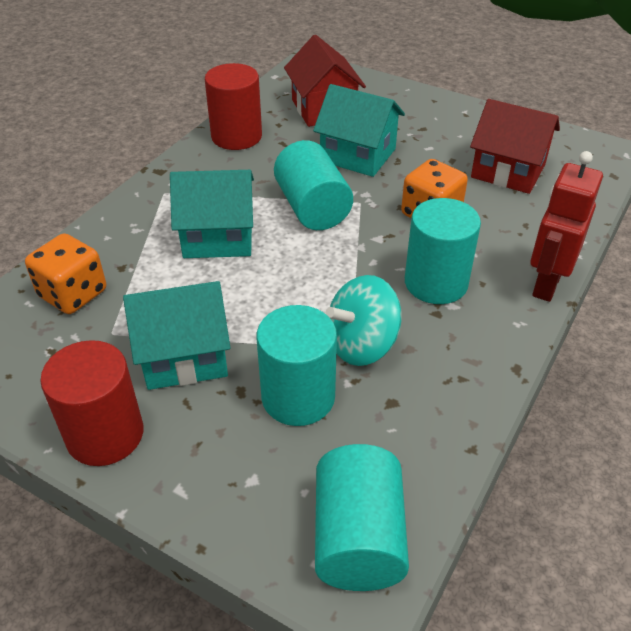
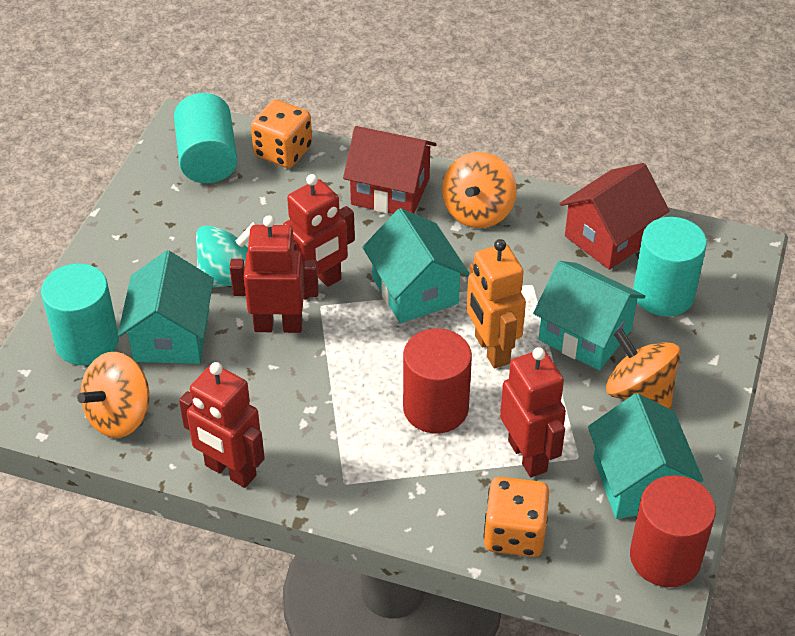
orange robot: none = 0 -> [467,239,526,369] = 1
orange spinning top: none = 0 -> [77,352,149,438] [442,152,517,228] [606,329,681,410] = 3
red robot: [530,151,603,302] = 1 -> [179,362,265,488] [230,215,319,333] [283,174,355,300] [500,347,566,477] = 4
turquoise cylinder: [257,305,337,426] [274,140,353,230] [315,444,409,591] [405,198,481,304] = 4 -> [41,263,119,366] [174,93,237,183] [633,217,707,316] = 3
turquoise house: [123,281,231,390] [170,170,254,258] [313,84,405,177] = 3 -> [118,251,214,364] [362,208,469,323] [533,261,645,370] [588,393,703,519] = 4

